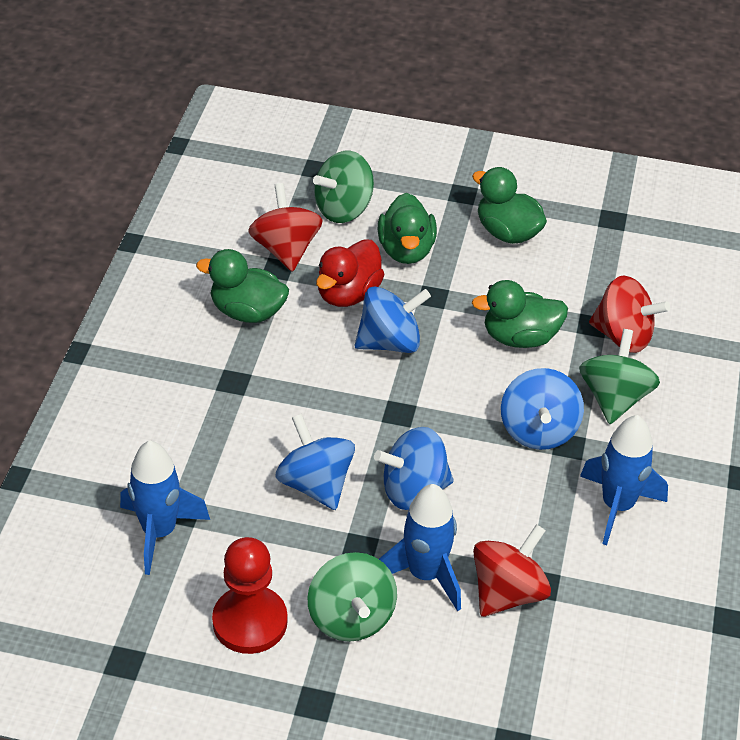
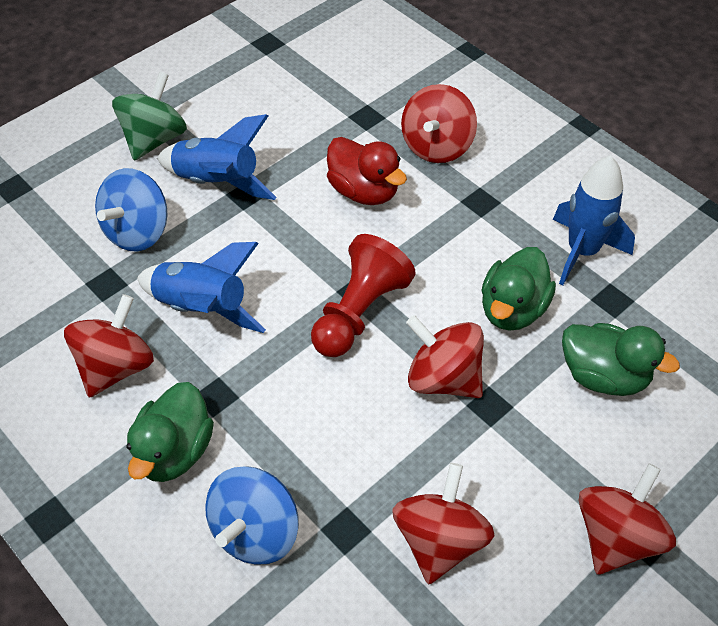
blue spinning top: [275,414,355,510] [355,287,431,353] [374,427,454,510] [501,368,584,450] = 4 -> [95,168,168,252] [205,466,299,565] = 2
green duck: [196,249,289,323] [378,193,437,264] [472,167,547,244] [472,280,568,348] = 4 -> [126,382,214,482] [481,247,556,331] [562,323,680,396] = 3
green spinning top: [308,552,397,642] [313,151,374,223] [579,329,660,424] = 3 -> [112,72,187,160] = 1
red spinning top: [248,183,322,272] [473,524,551,617] [589,275,670,353] = 3 -> [64,294,154,398] [392,463,495,584] [401,84,477,163] [406,315,484,398] [579,463,676,575] = 5

